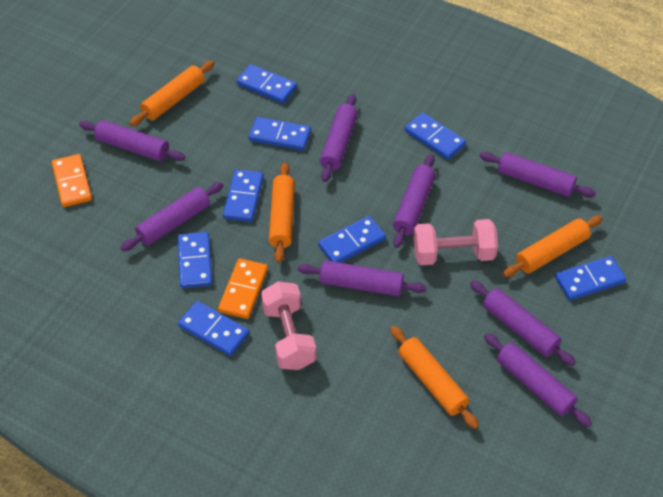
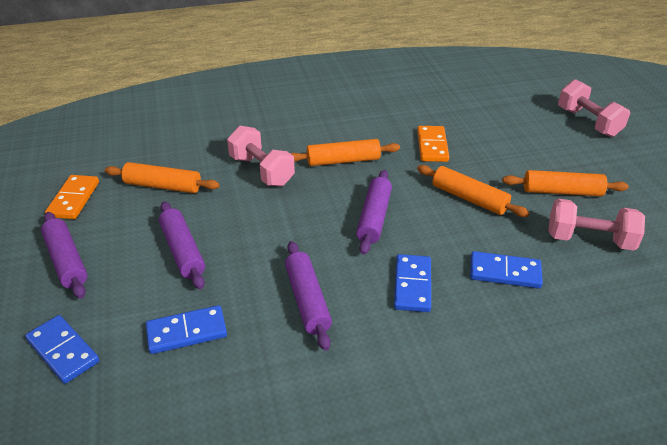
blue domino: [178,232,212,288] [178,301,249,356] [223,169,264,222] [236,64,297,104] [249,117,311,151] [318,216,386,263] [404,112,466,160] [555,256,626,300] = 8 -> [25,315,99,384] [146,305,227,354] [394,254,431,312] [470,251,543,288] = 4
pink dumbbell: [261,282,316,370] [413,219,498,265] = 2 -> [227,126,295,186] [548,199,645,251] [558,79,630,137] = 3
purple rolling pin: [79,120,185,161] [121,182,223,251] [298,260,426,296] [320,94,358,182] [393,154,436,248] [470,280,576,366] [480,152,596,197] [484,333,592,427] = 8 -> [41,212,88,299] [159,201,205,289] [285,241,332,351] [356,170,392,255] = 4

